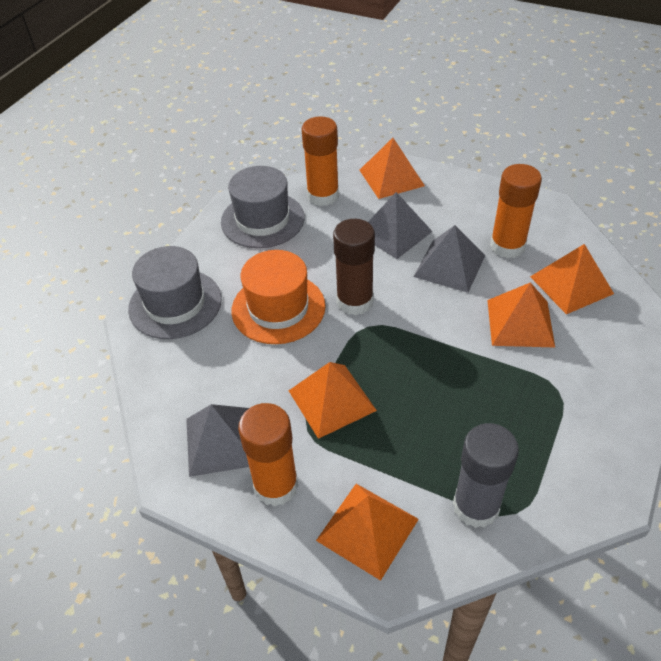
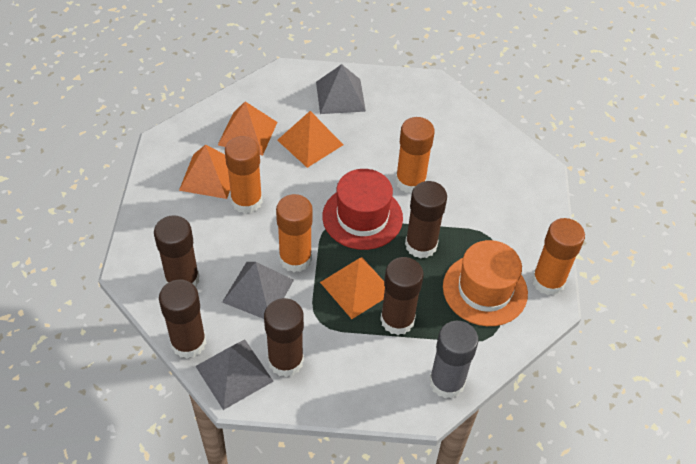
brown glue stick: [333,219,375,315] = 1 -> [154,215,199,287] [159,280,206,359] [264,298,304,377] [380,257,424,335] [405,181,447,258] = 5
grey hat: [128,246,222,339] [221,166,305,248] = 2 -> none = 0
orange glue stick: [238,403,299,506] [301,116,339,206] [490,164,542,258] = 3 -> [225,136,262,214] [276,194,313,272] [395,117,435,193] [532,218,585,295] = 4
orange pyramid: [289,362,377,439] [316,484,419,581] [359,138,425,199] [487,282,555,347] [530,244,614,314] = 5 -> [179,145,230,199] [218,102,277,156] [277,111,343,168] [320,257,385,319] = 4
red hat: none = 0 -> [322,169,403,250] = 1

